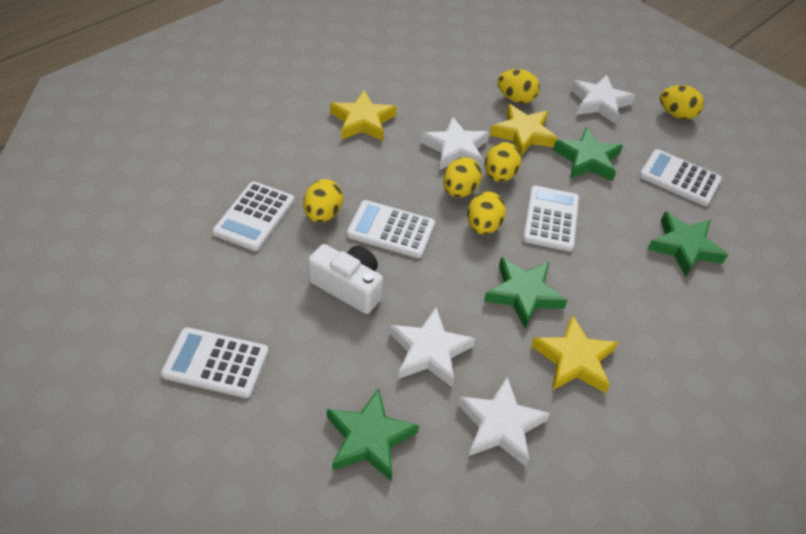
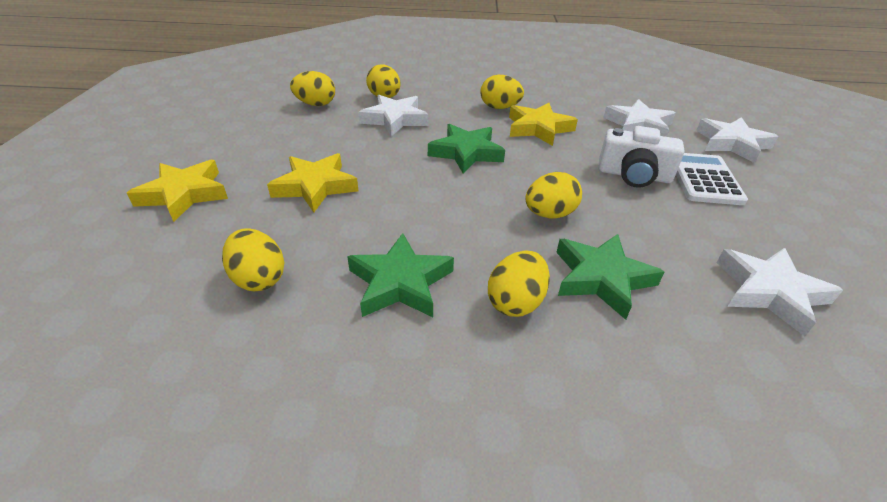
green star: [327,388,419,481] [484,257,568,329] [553,127,623,182] [647,212,728,276] = 4 -> [347,233,454,317] [428,124,505,173] [556,234,664,320] = 3
white calculator: [161,327,269,398] [213,181,294,251] [347,200,435,258] [523,186,579,251] [639,149,722,206] = 5 -> [676,153,748,205] = 1

